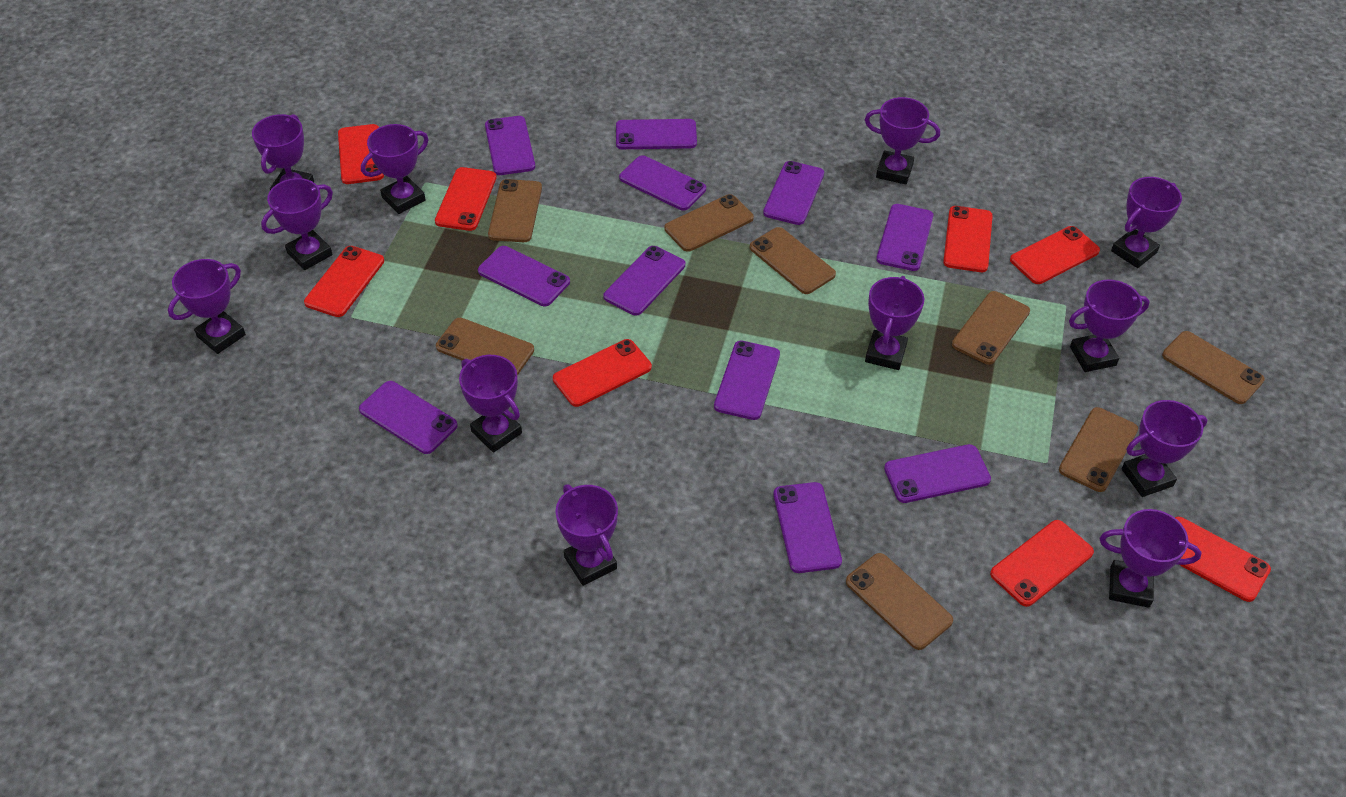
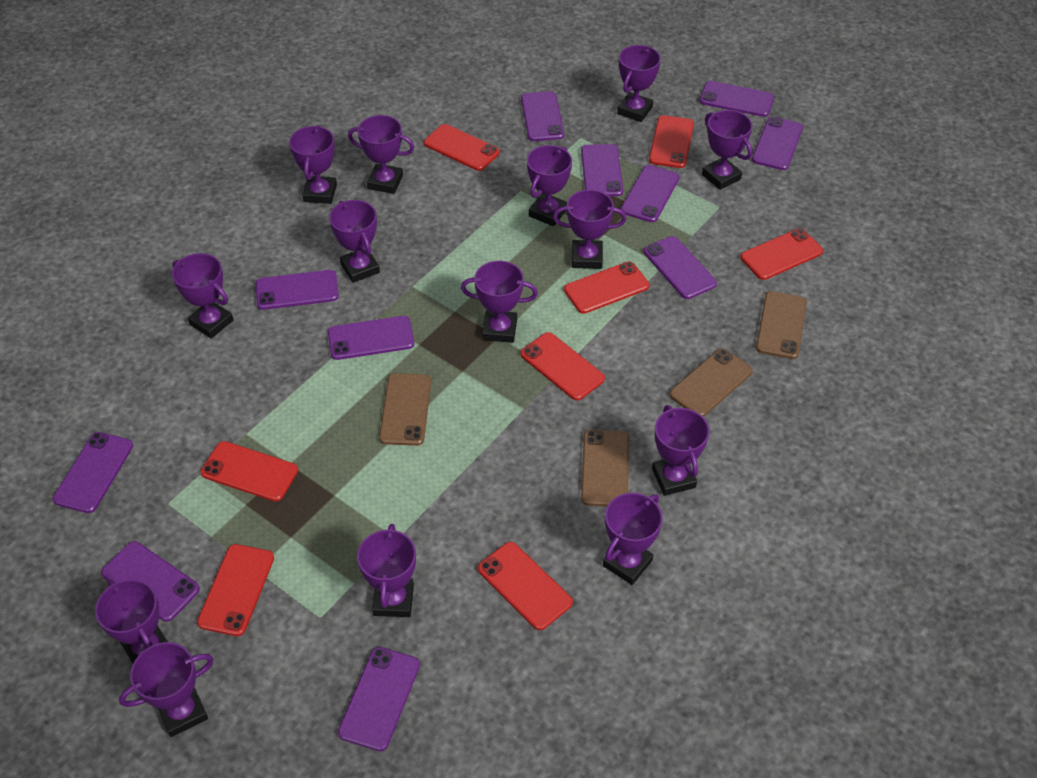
brown phone: [436,318,534,375] [488,179,542,242] [664,194,754,252] [750,227,836,294] [846,553,953,650] [952,291,1030,365] [1059,407,1138,492] [1162,331,1265,404] = 8 -> [379,373,431,446] [581,429,629,507] [670,349,753,417] [756,291,807,359] = 4
purple trophy: [168,259,246,354] [252,114,314,190] [261,178,333,270] [361,124,429,214] [459,355,522,453] [555,484,618,586] [865,97,940,184] [865,276,924,370] [1069,280,1150,372] [1099,509,1201,608] [1111,177,1182,268] [1122,400,1207,497] = 12 -> [95,579,168,663] [119,642,214,737] [172,253,233,339] [289,125,337,204] [329,200,380,283] [348,115,414,194] [357,524,416,617] [461,261,538,343] [527,145,572,226] [553,189,626,269] [603,493,663,585] [617,45,661,122] [652,405,710,496] [702,110,752,190] = 14

